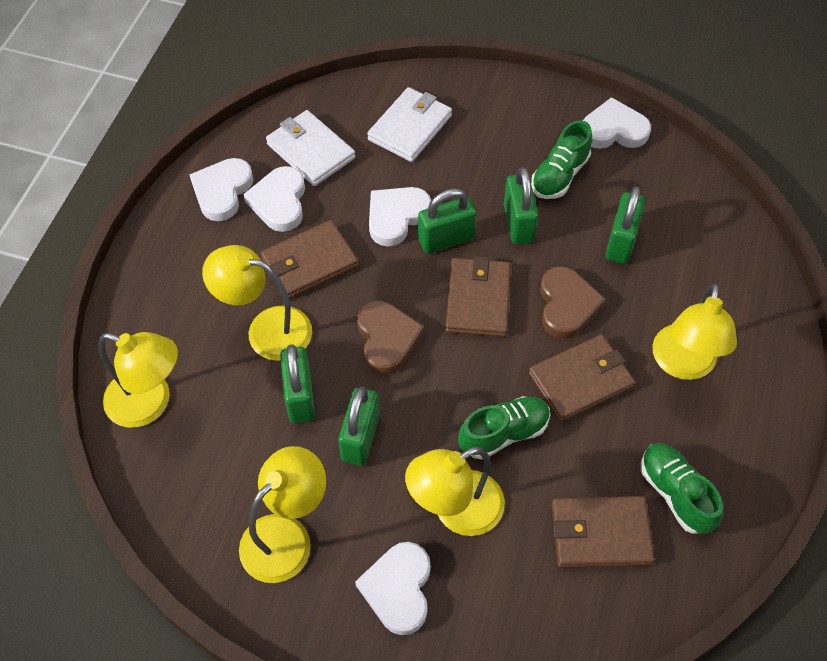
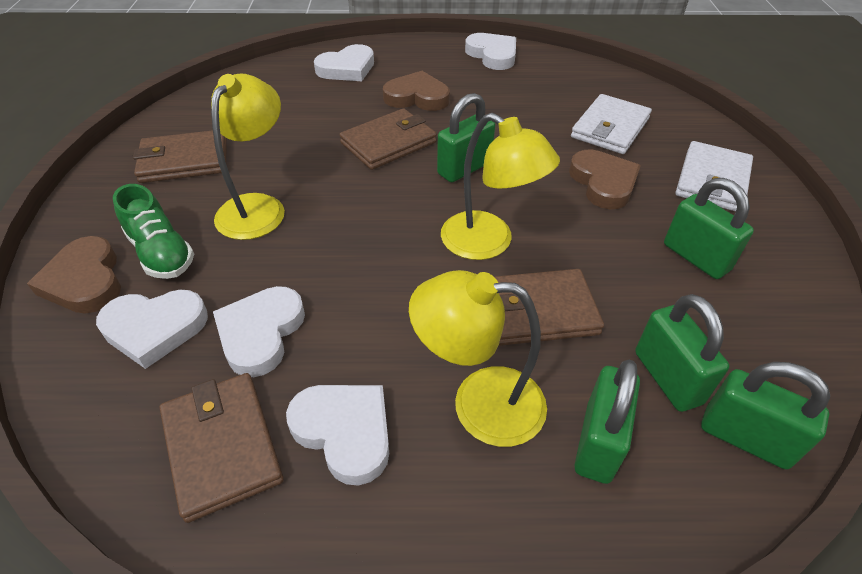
brown heart: [357,301,424,375] [540,266,606,339] = 2 -> [27,236,121,313] [383,71,450,111] [569,149,641,209] = 3
green shoe: [458,396,550,460] [531,120,592,199] [641,443,723,534] = 3 -> [113,184,194,279] = 1
yellow lamp: [98,332,178,428] [202,245,312,361] [239,446,326,583] [405,447,505,536] [653,284,737,380] = 5 -> [211,73,285,240] [409,270,547,447] [441,113,560,260] = 3

